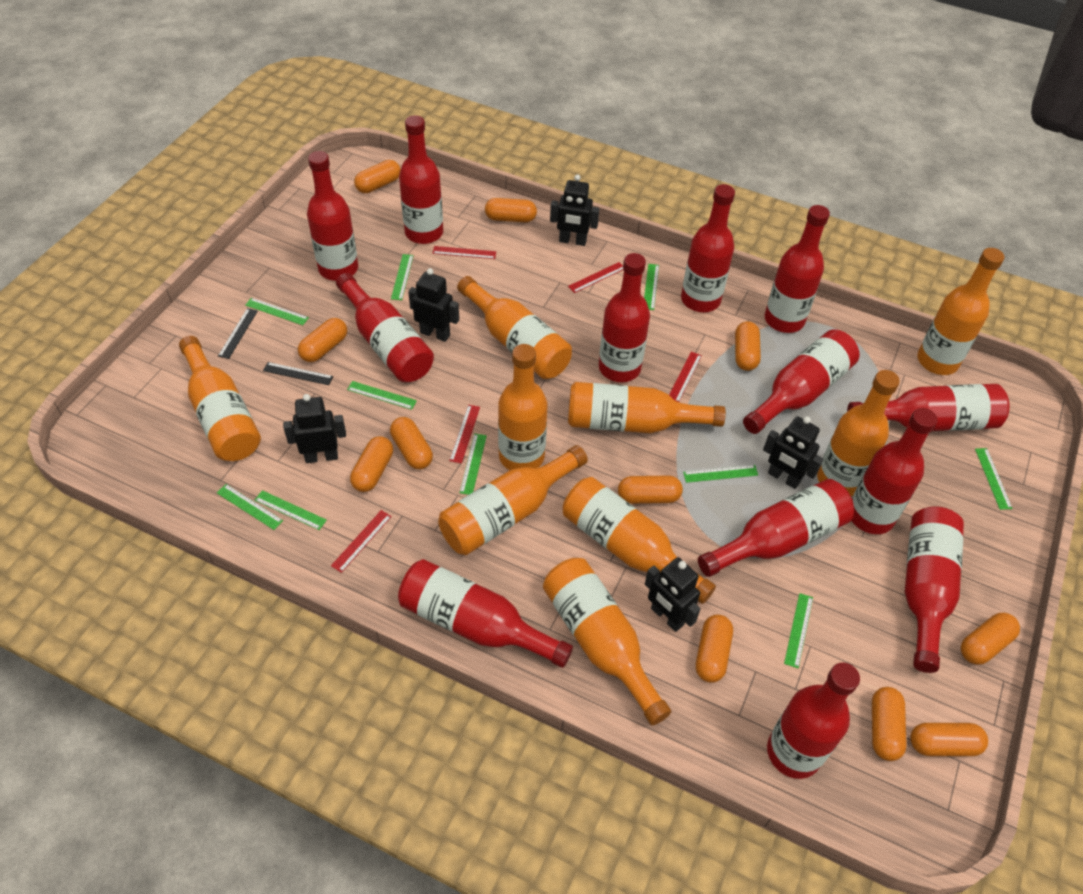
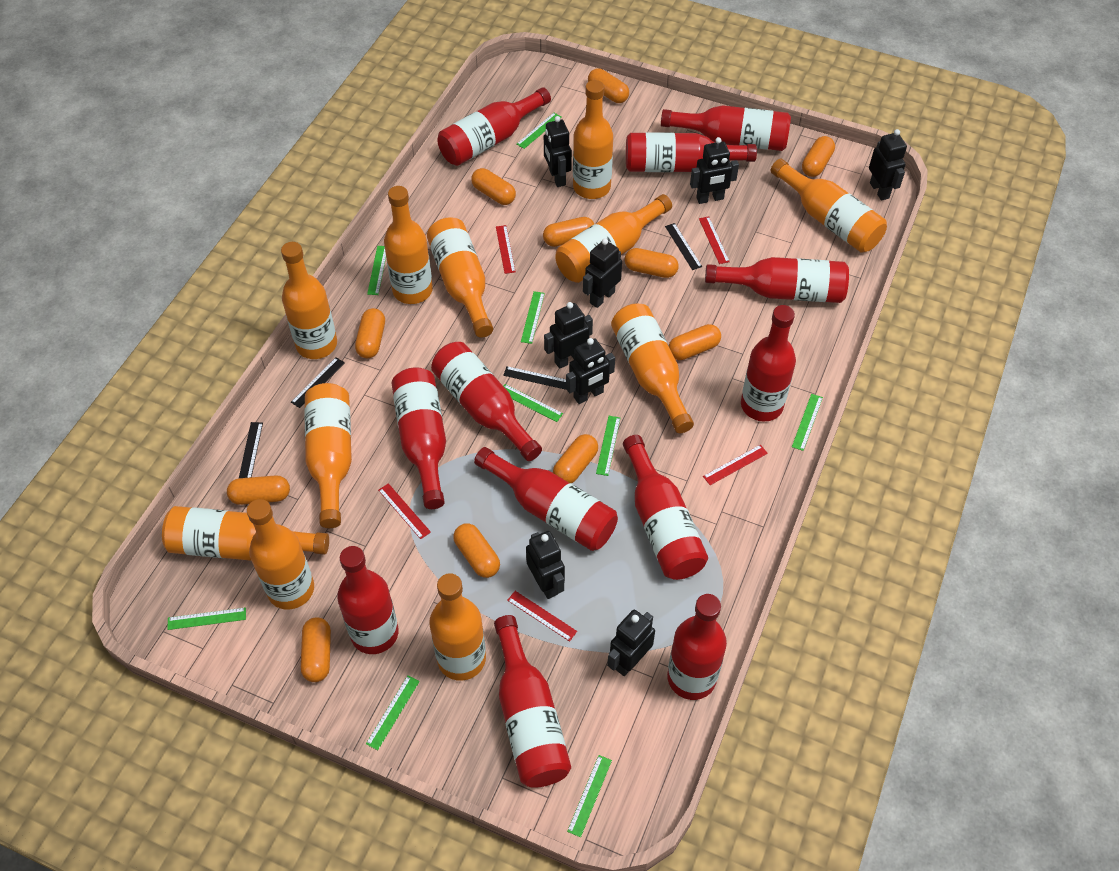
black robot: [283,394,346,463] [408,268,459,342] [550,174,599,246] [645,557,701,632] [763,416,823,489] = 5 -> [526,531,565,599] [544,116,572,187] [544,302,593,369] [566,338,615,404] [583,238,622,308] [607,609,655,676] [690,137,739,204] [869,129,907,200] = 8
black ruler: [218,308,258,359] [263,362,333,385] = 2 -> [239,422,263,478] [291,357,345,408] [503,366,566,390] [665,223,702,270] = 4
green ruler: [217,484,283,530] [245,298,309,325] [255,490,327,530] [347,381,417,410] [391,254,414,300] [460,433,487,495] [644,264,659,310] [683,465,758,483] [784,593,813,668] [975,448,1013,510] = 10 -> [167,607,246,630] [366,676,420,750] [367,246,386,295] [504,384,563,422] [516,113,561,149] [521,291,545,344] [567,755,612,837] [596,416,620,476] [792,394,823,451] = 9
orange bottle: [179,336,261,461] [438,445,588,555] [457,276,572,379] [498,344,548,470] [543,558,671,726] [563,477,716,604] [568,382,726,433] [817,370,900,496] [917,248,1004,375] = 9 -> [162,506,329,561] [247,499,314,609] [281,242,337,359] [304,383,352,528] [384,186,433,304] [427,217,493,338] [429,573,486,681] [556,194,672,283] [573,80,613,199] [611,303,694,433] [771,159,887,253] = 11
red bottle: [307,151,358,281] [336,273,434,382] [398,559,573,668] [399,115,443,244] [599,253,650,382] [681,184,735,312] [698,479,854,577] [743,329,860,434] [765,205,830,333] [767,663,860,779] [847,384,1009,431] [852,408,937,534] [905,506,964,673] = 13 -> [337,546,399,654] [391,367,446,509] [431,342,542,461] [437,87,551,166] [474,447,618,551] [494,615,571,788] [623,435,708,580] [626,132,757,172] [661,105,791,151] [667,594,727,700] [705,257,849,303] [741,305,796,421] = 12

